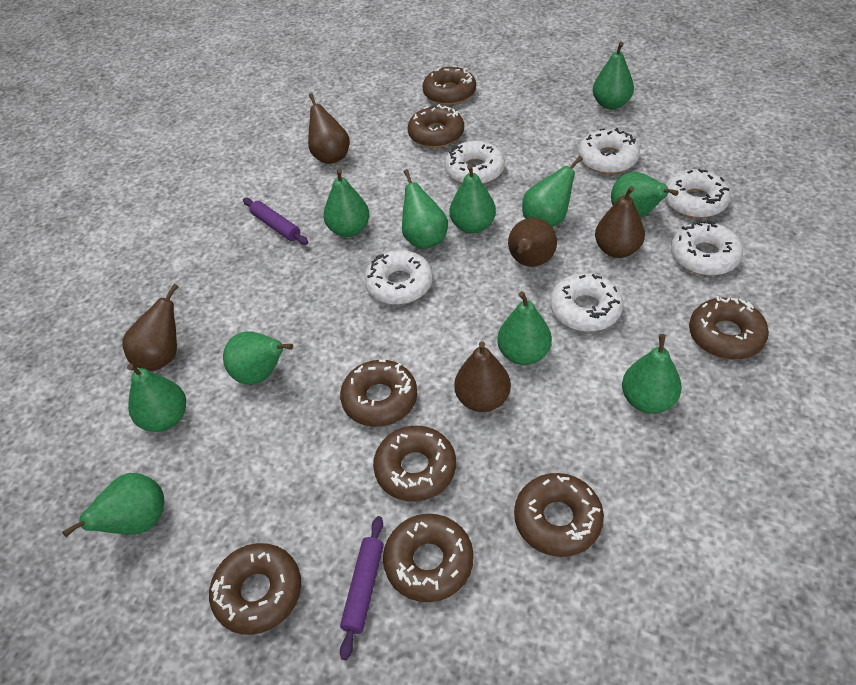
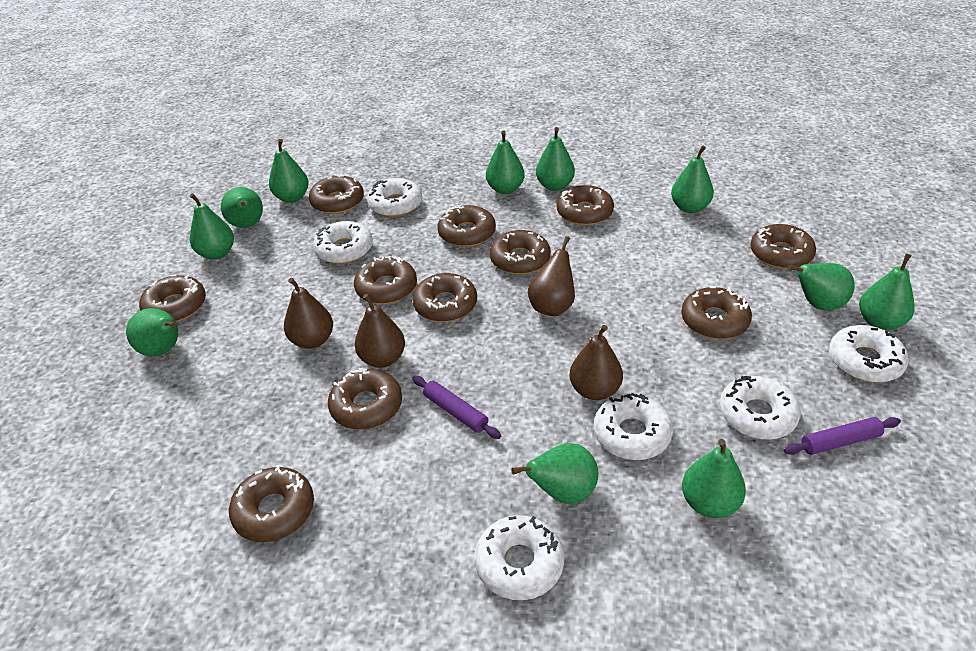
brown donut: [209,543,301,635] [340,359,417,427] [373,426,456,502] [383,514,474,602] [408,104,464,148] [422,66,476,105] [514,473,604,557] [689,296,769,360] = 8 -> [139,274,206,322] [229,465,314,542] [309,175,364,214] [328,368,402,430] [354,256,417,304] [412,273,477,322] [438,205,496,247] [490,230,551,275] [557,185,614,225] [681,286,752,339] [750,224,816,269] = 11
brown pear: [122,284,179,371] [308,93,349,164] [454,341,511,412] [508,218,557,267] [595,186,645,258] = 5 -> [284,278,333,349] [355,294,405,368] [528,236,575,316] [569,325,623,400] = 4

